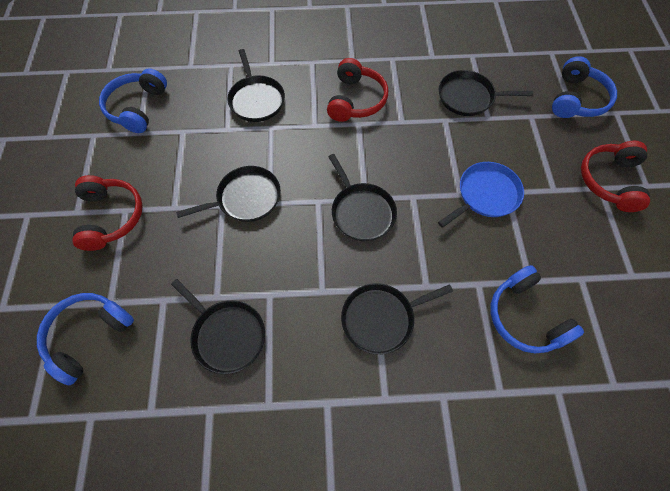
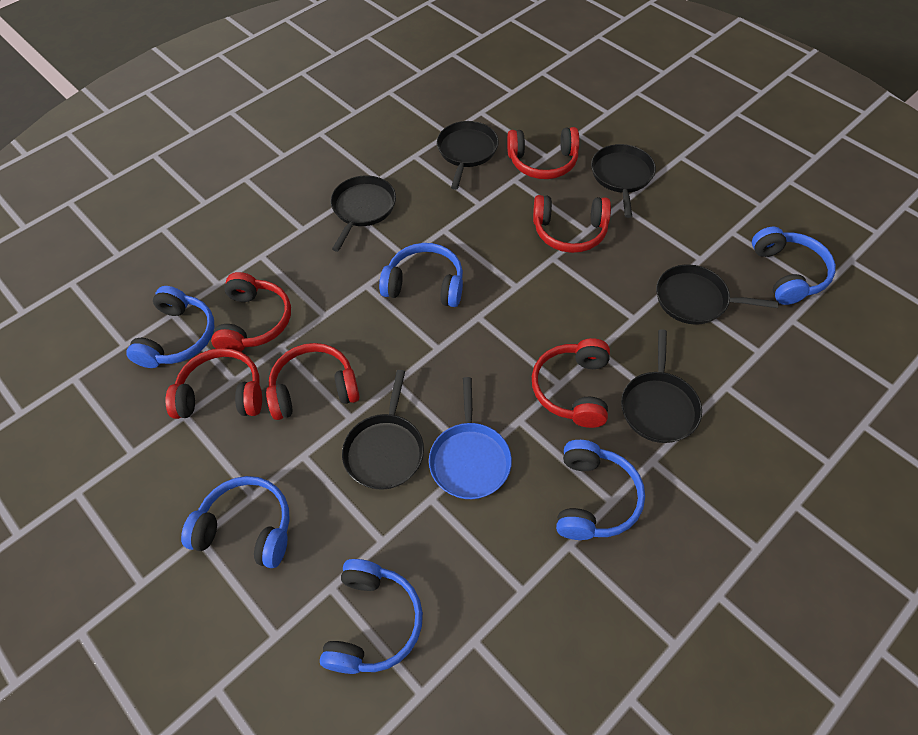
blue headphones: [37,293,134,385] [99,69,167,133] [490,265,584,353] [552,56,617,118] = 4 -> [126,286,215,368] [181,476,290,568] [320,559,423,674] [379,243,463,307] [556,440,645,540] [752,227,836,305] = 6
red headphones: [72,175,143,251] [327,58,388,122] [581,141,650,212] = 3 -> [165,348,262,419] [211,272,291,352] [266,343,360,420] [507,127,579,179] [532,338,610,428] [533,195,611,253] = 6

